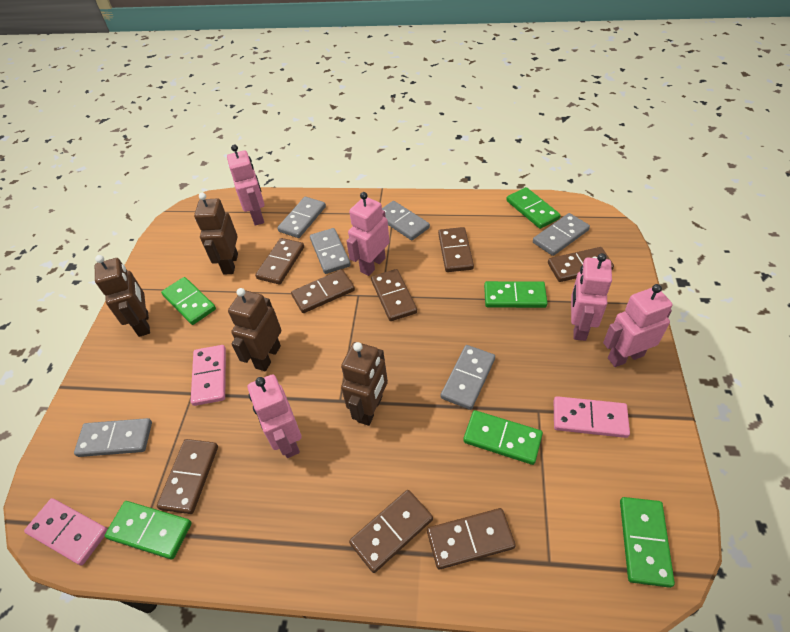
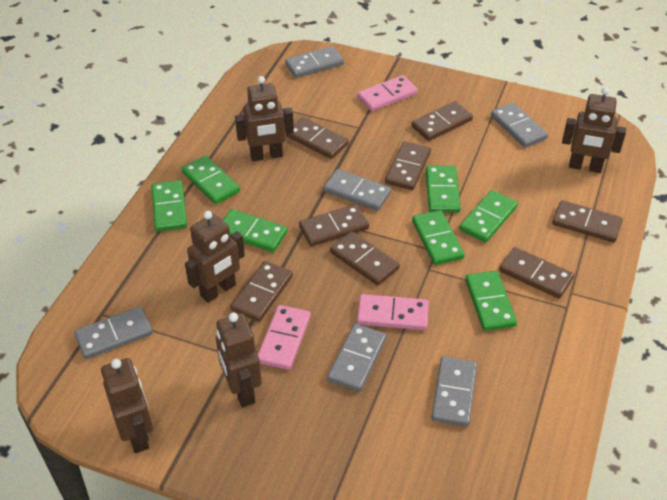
brown robot: [95,255,150,337] [194,193,238,275] [228,288,281,371] [341,342,388,426] = 4 -> [101,358,153,453] [185,211,245,303] [216,313,262,407] [235,76,294,161] [562,87,626,173] = 5
green domino: [105,501,192,559] [161,277,216,325] [463,410,543,465] [484,281,548,308] [506,187,561,229] [620,497,675,588] = 6 -> [151,180,187,231] [182,155,240,204] [223,209,287,252] [412,210,465,265] [426,166,461,213] [459,190,518,243] [465,271,517,331] = 7
pink robot: [227,144,265,226] [248,374,302,458] [346,192,390,276] [571,253,612,341] [603,284,673,367] = 5 -> none = 0

